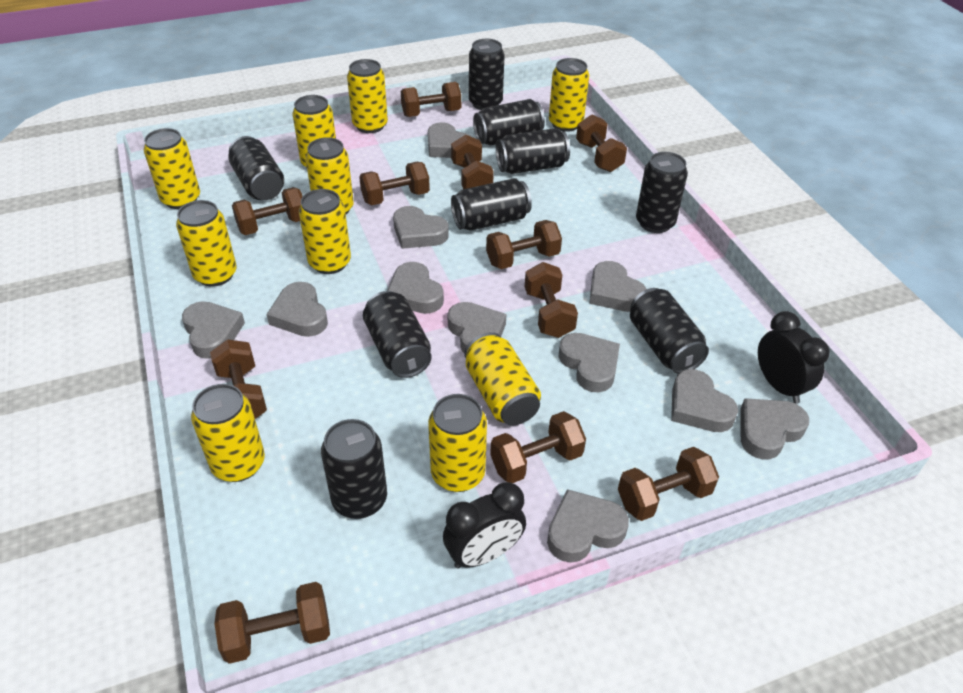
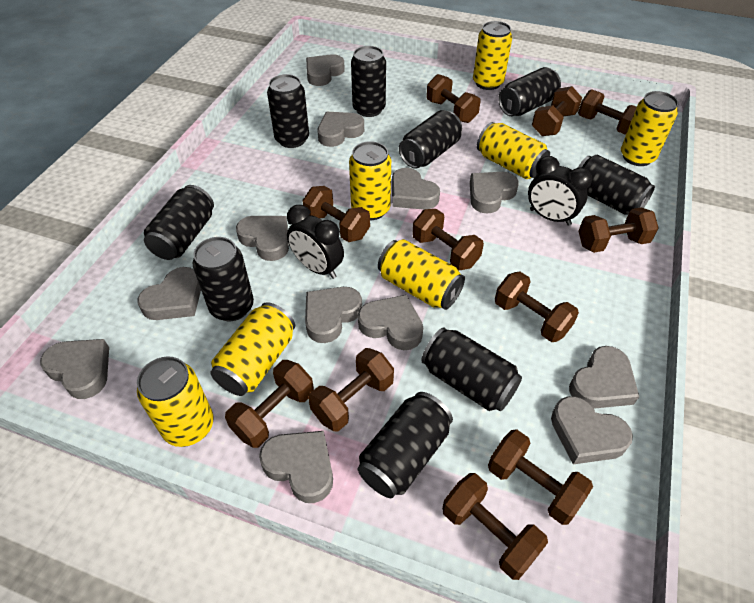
grey heart: [182,301,245,359] [267,282,328,337] [387,262,444,314] [393,206,449,249] [428,122,471,158] [448,302,506,353] [547,489,629,563] [559,333,620,392] [589,261,647,312] [671,369,738,432] [741,398,809,459] = 11 -> [40,339,109,399] [137,267,201,320] [236,216,289,261] [259,431,333,503] [305,287,362,343] [306,54,345,86] [318,112,364,147] [358,295,423,350] [392,168,440,210] [470,172,519,214] [551,396,633,464] [569,346,639,409] = 12
yellow can: [144,128,200,209] [176,200,237,287] [191,384,265,482] [292,95,336,168] [299,189,351,274] [305,137,354,214] [347,59,388,133] [428,394,487,492] [464,332,541,425] [549,58,589,132] = 10 -> [137,356,214,447] [210,302,295,396] [349,141,391,220] [378,239,465,310] [473,21,512,90] [477,122,550,179] [621,91,679,166] = 7

